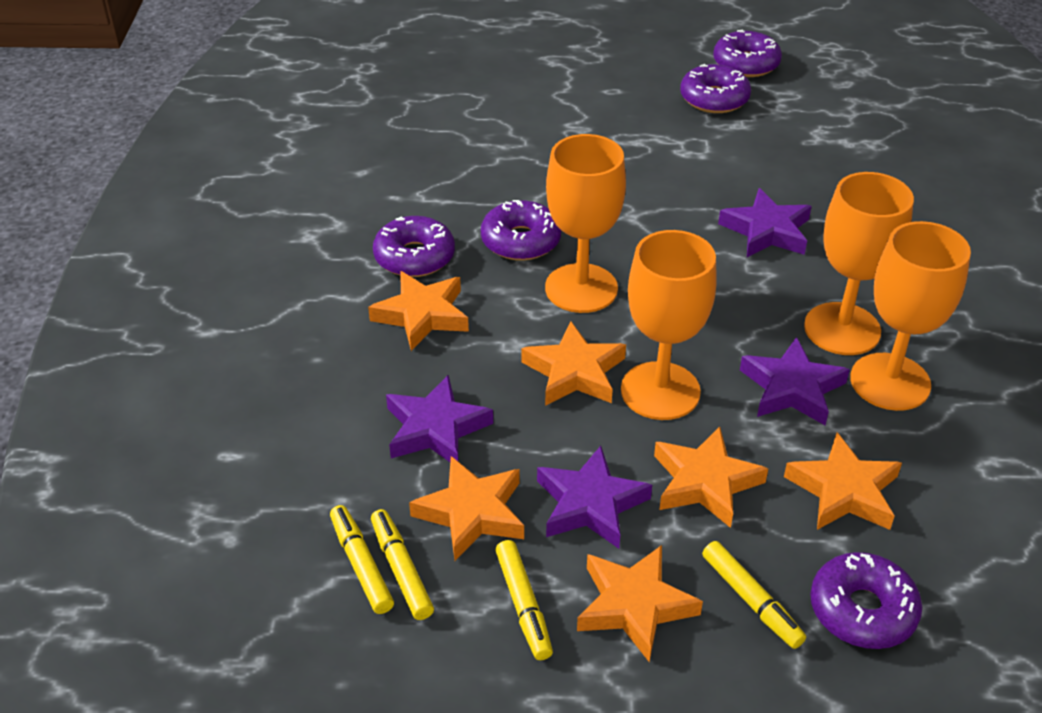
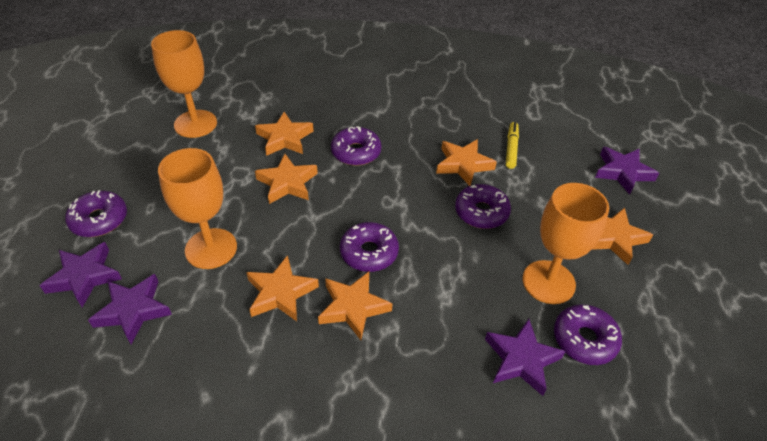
orange goblet: [545,134,626,313] [621,230,717,420] [804,172,914,355] [850,221,971,411] = 4 -> [151,30,217,138] [158,148,237,269] [523,183,609,304] = 3
yellow marker: [330,505,394,614] [371,509,434,620] [495,540,553,660] [702,541,806,649] = 4 -> [506,122,519,169] = 1

